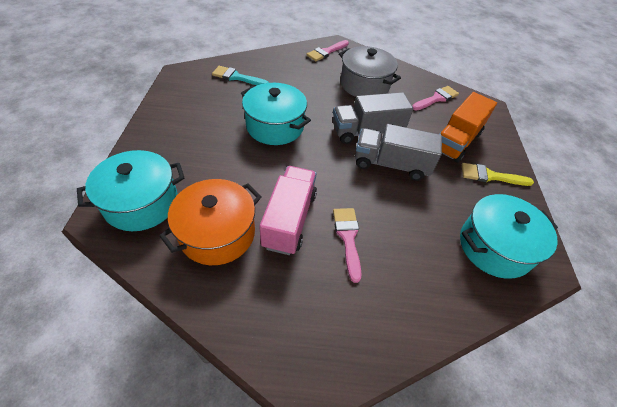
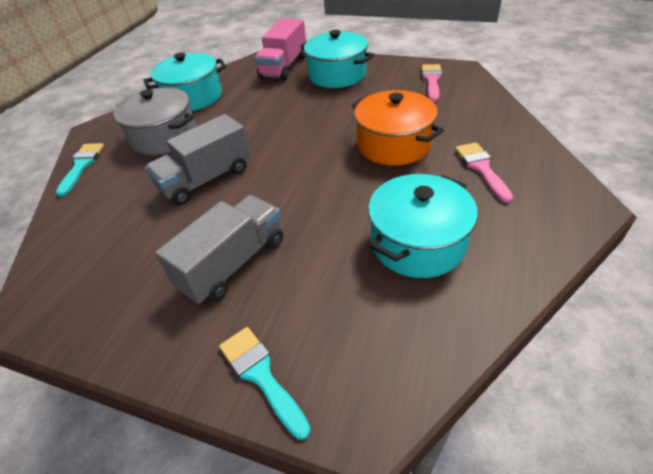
orange truck: [440,92,497,163] = 1 -> none = 0
pink brush: [306,40,349,61] [333,208,361,283] [412,86,459,111] = 3 -> [422,64,442,102] [455,142,513,203] = 2
turquoise brush: [212,66,269,85] = 1 -> [56,143,104,197] [219,327,311,440] = 2
yellow brush: [462,163,534,186] = 1 -> none = 0

